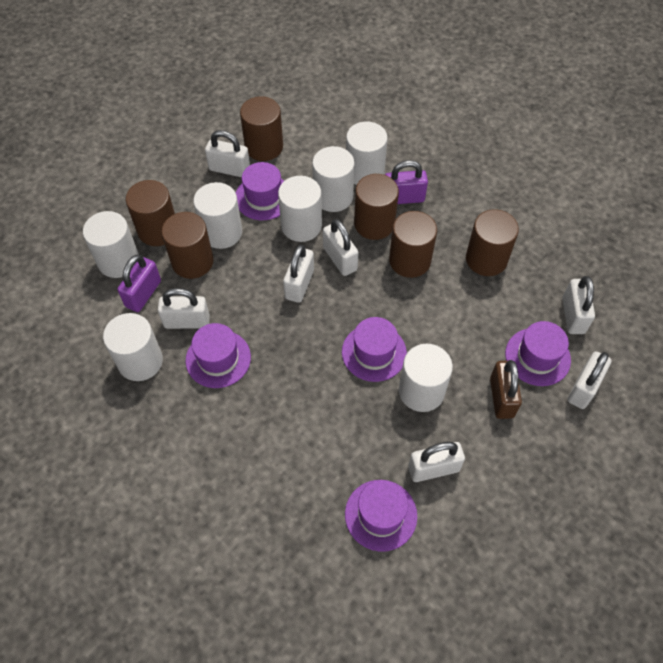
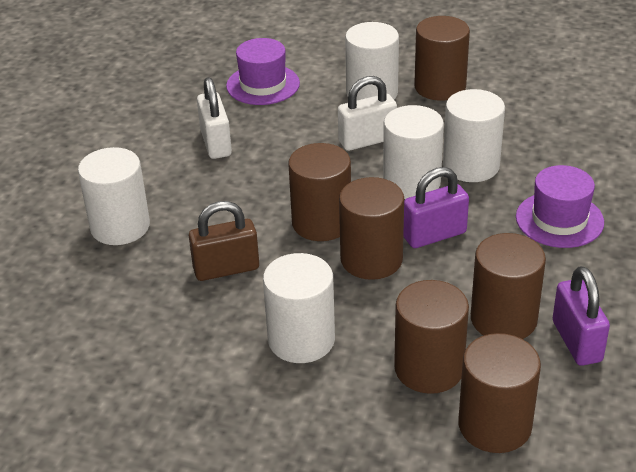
purple hat: [186,323,251,388] [236,162,284,220] [342,317,407,382] [345,480,417,552] [505,321,571,386] = 5 -> [226,38,300,105] [516,165,604,248] = 2
white cylinder: [83,211,139,278] [103,313,163,381] [193,182,242,249] [278,176,322,242] [312,146,355,212] [346,121,388,185] [399,344,453,412] = 7 -> [78,147,150,245] [263,253,335,363] [345,22,399,100] [383,105,444,199] [443,89,505,182] = 5
white padlock: [158,288,210,329] [205,130,250,177] [283,244,314,303] [323,219,359,276] [408,442,465,482] [562,276,595,334] [568,351,612,409] = 7 -> [197,77,232,159] [338,76,397,151] = 2

